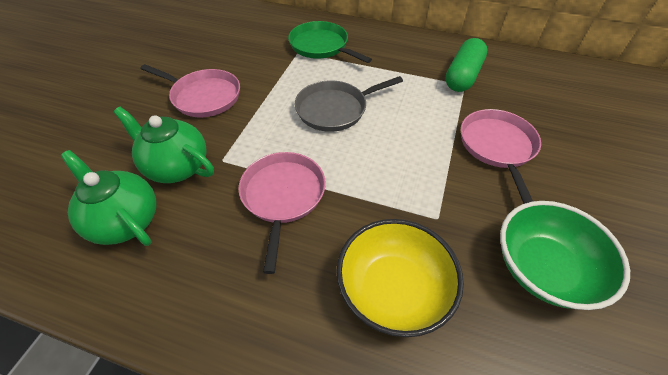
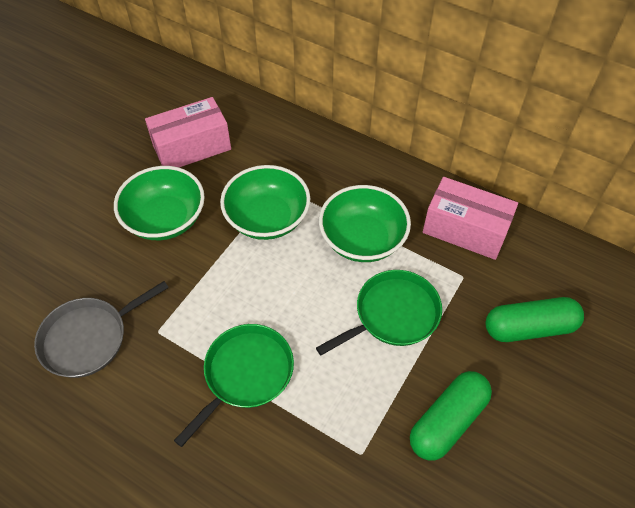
green bowl: [500,201,630,310] = 1 -> [114,166,205,240] [220,165,310,240] [319,185,411,262] = 3
green capsule: [445,38,487,92] = 1 -> [410,371,492,461] [485,297,584,342] = 2
green pan: [288,21,372,63] = 1 -> [174,324,294,447] [316,270,442,355] = 2
green teapot: [61,150,156,246] [114,107,214,183] = 2 -> none = 0
pink box: none = 0 -> [145,97,231,167] [423,177,518,260] = 2
pink pan: [140,64,240,117] [238,152,326,274] [461,109,541,204] = 3 -> none = 0
yellow bowl: [336,219,464,337] = 1 -> none = 0

